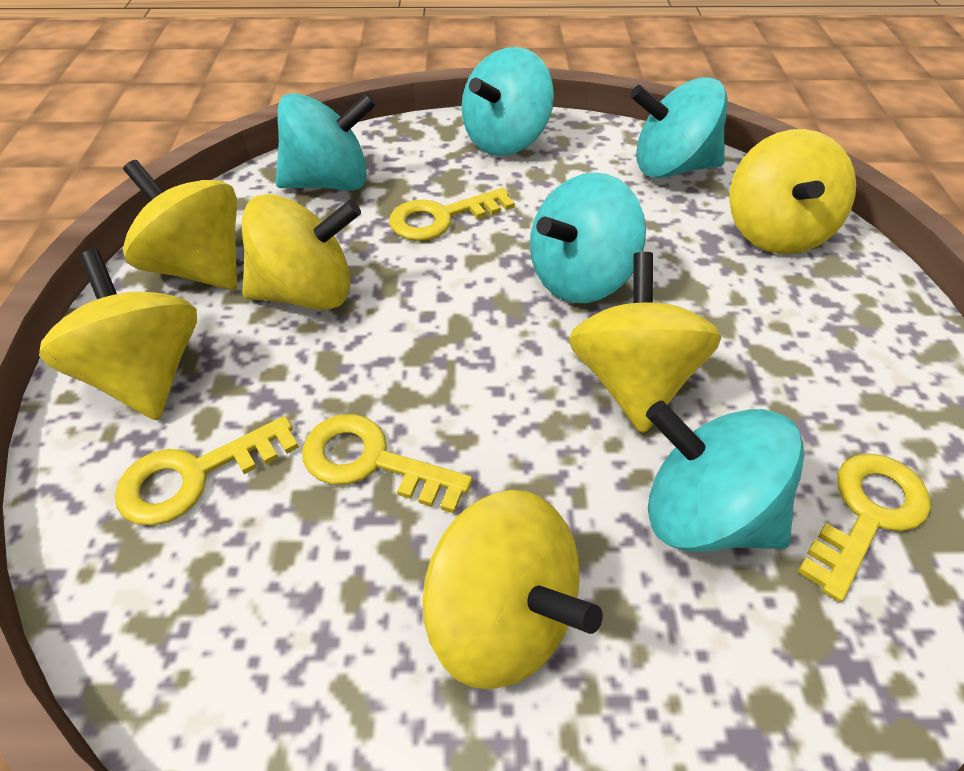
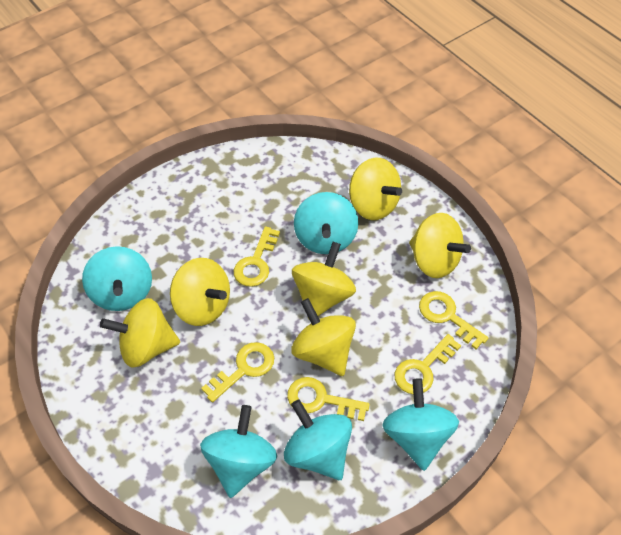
yellow key: [115,416,299,526] [302,414,472,513] [389,188,515,241] [798,453,931,602] = 4 -> [201,342,274,403] [234,226,280,287] [287,377,370,421] [395,334,461,394] [419,291,488,349] = 5

